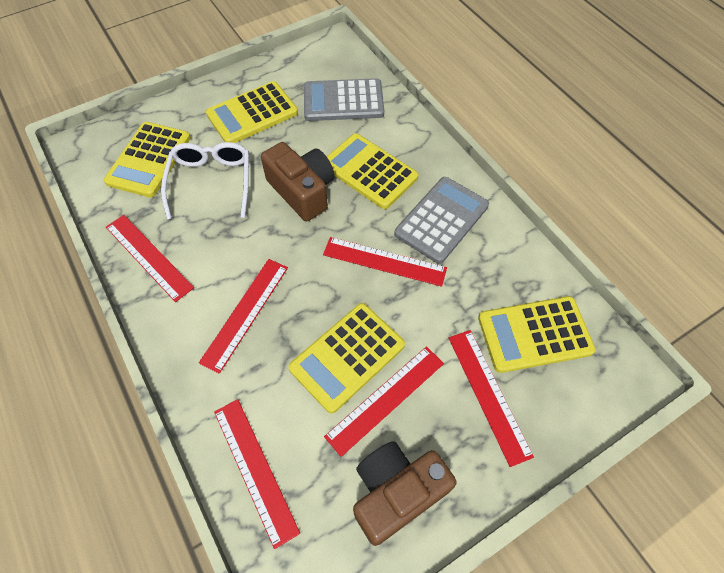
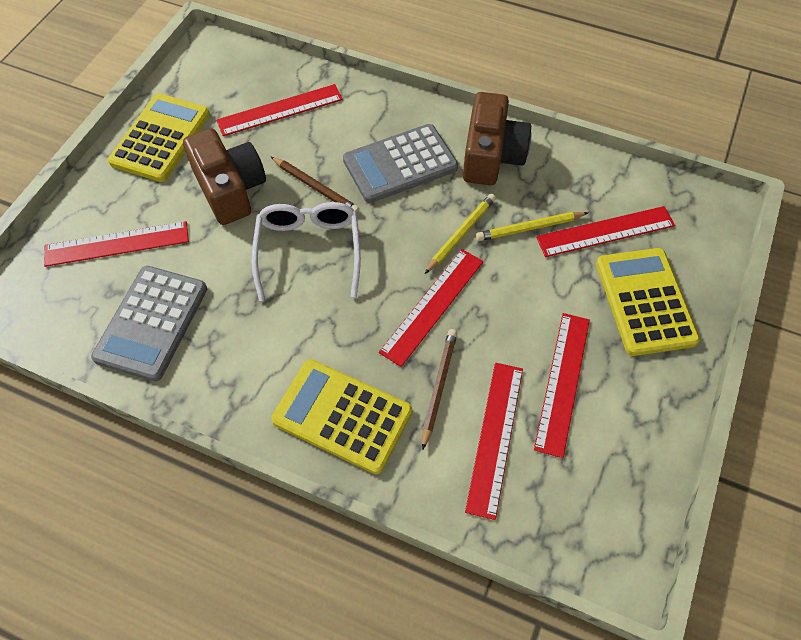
brown pencil: none = 0 -> [271,157,359,213] [422,329,457,450] = 2
yellow calculator: [104,122,191,198] [206,81,298,143] [288,303,405,414] [327,133,418,209] [478,296,596,373] = 5 -> [108,94,210,182] [271,359,412,474] [596,248,700,356] = 3
yellow pencil: none = 0 -> [425,194,496,274] [476,212,588,241] = 2

